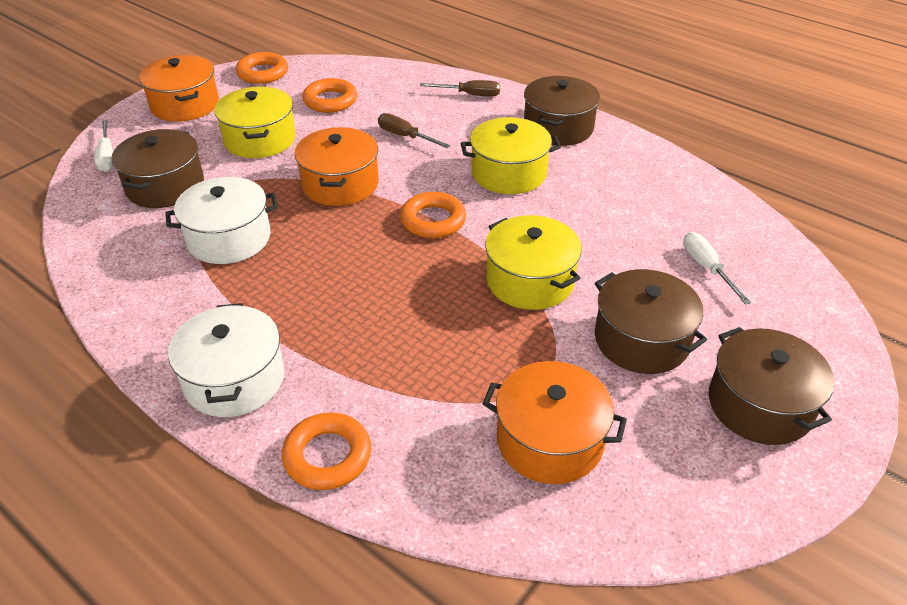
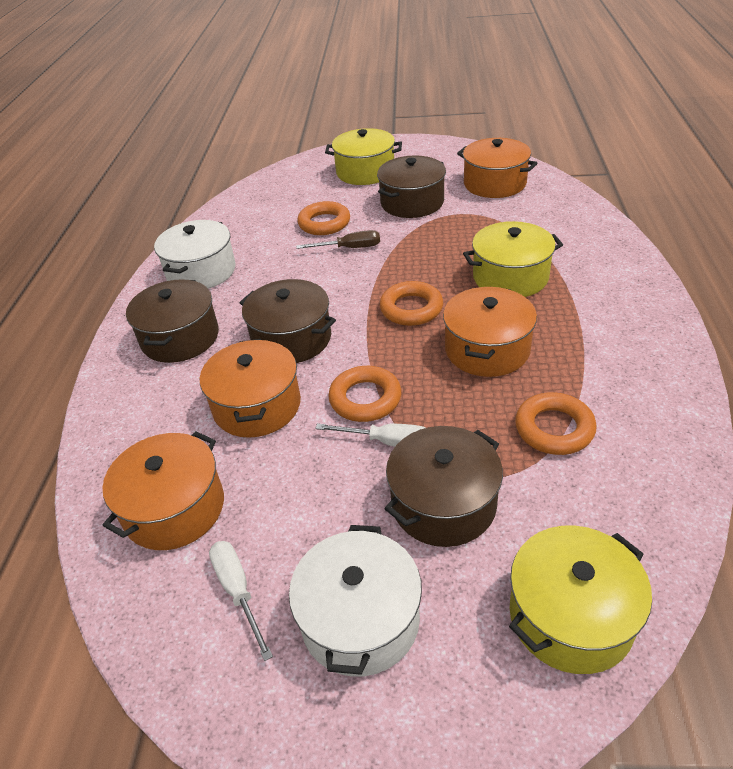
brown screwdriver: [378,113,451,148] [420,80,500,97] = 2 -> [296,230,380,249] = 1
orange pot: [139,55,219,122] [295,127,379,206] [483,361,627,484] = 3 -> [102,431,224,550] [200,339,301,438] [443,287,537,377] [457,138,538,198] = 4

